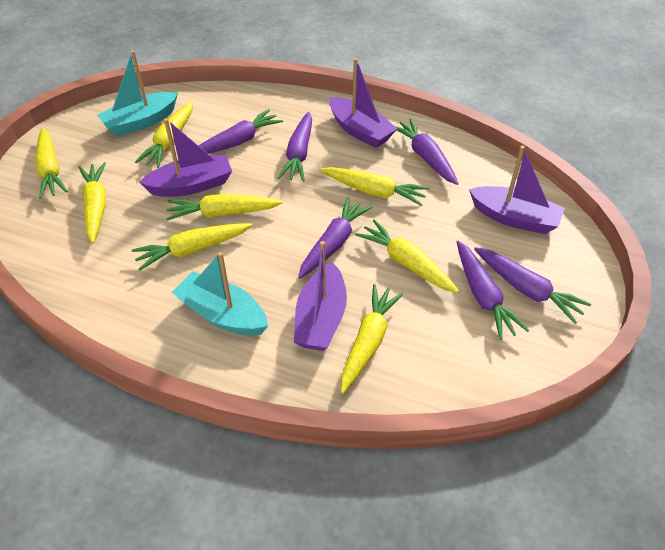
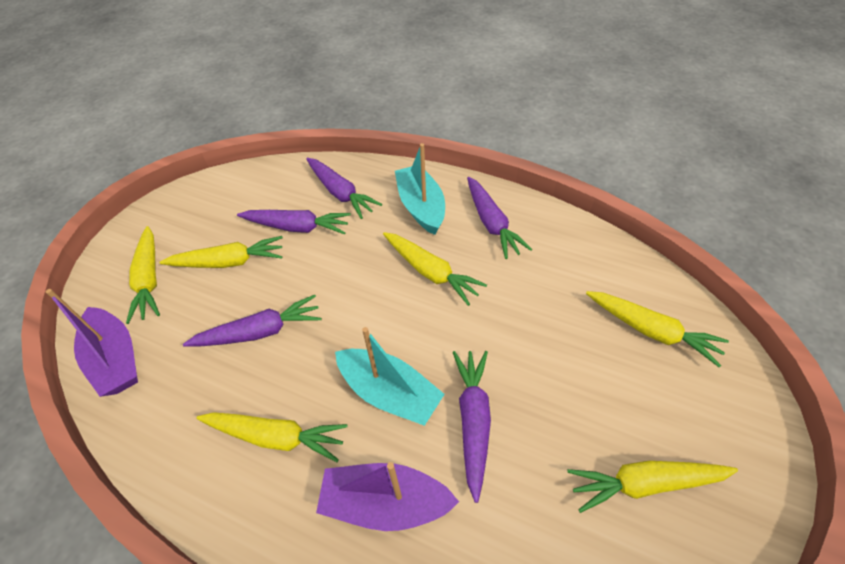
purple boat: [139,118,232,197] [294,241,347,351] [329,58,397,148] [469,146,565,234] = 4 -> [46,289,138,397] [316,462,459,531] = 2
purple carrot: [198,109,283,154] [278,112,312,181] [298,197,372,279] [395,118,459,185] [457,241,529,340] [474,247,591,324] = 6 -> [183,295,322,347] [237,210,351,234] [306,158,382,219] [453,351,491,503] [467,177,532,259] = 5
yellow carrot: [35,128,68,199] [79,162,106,243] [132,223,253,271] [135,102,193,168] [166,194,283,220] [320,167,429,206] [341,284,403,394] [355,219,459,293] = 8 -> [126,226,160,324] [159,236,283,268] [196,412,348,462] [383,232,487,306] [567,461,738,513] [586,291,729,367] = 6

